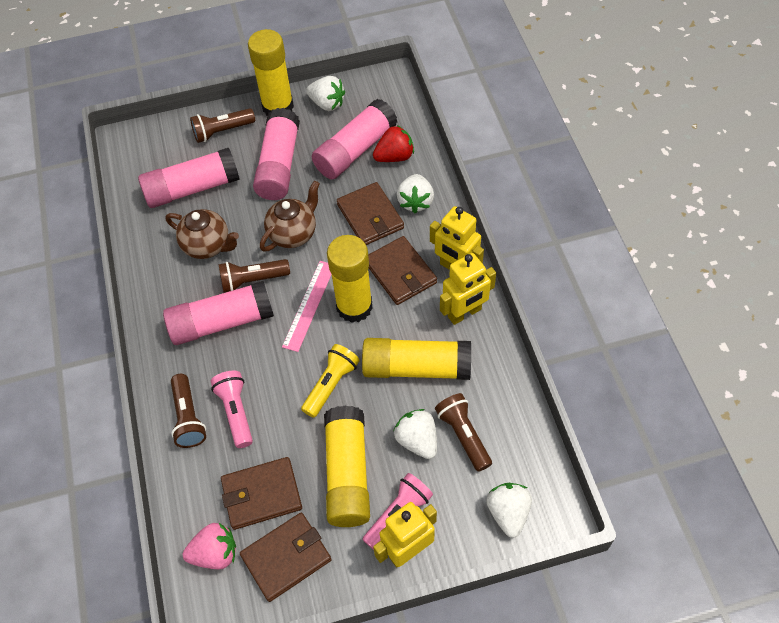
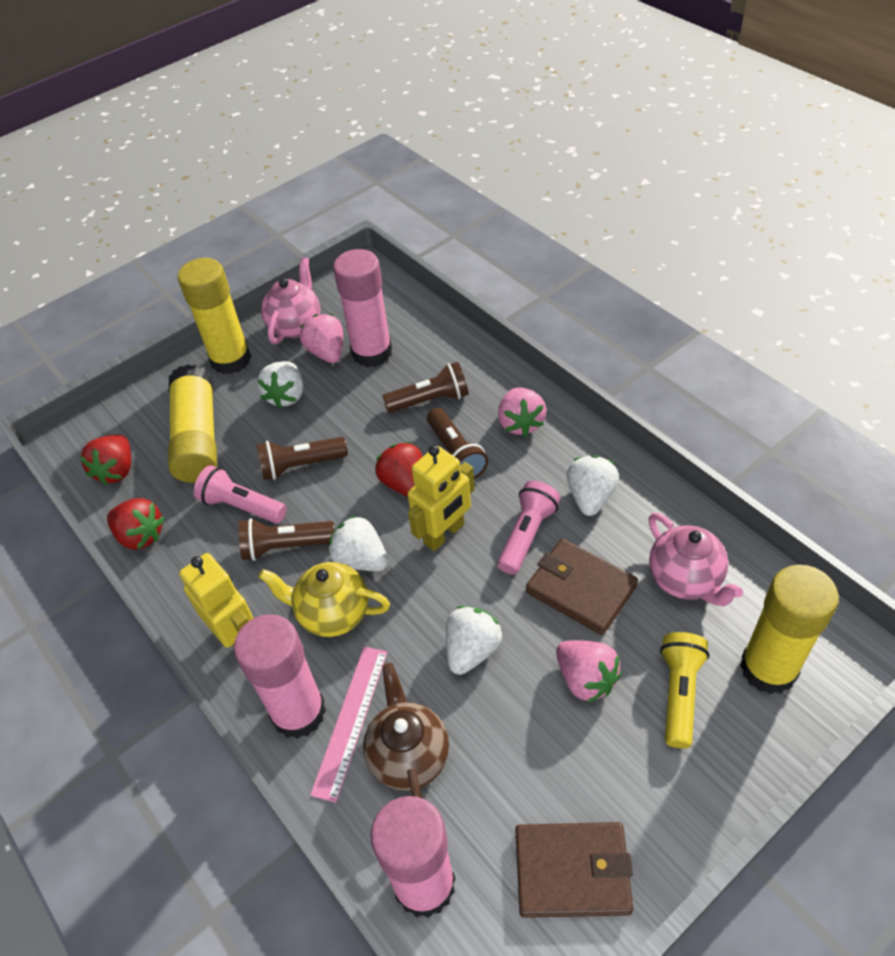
brown teapot: [166,209,239,259] [260,181,320,252] = 2 -> [363,663,449,799] = 1
brown wallet: [221,457,302,530] [240,513,332,602] [337,182,404,245] [368,236,437,305] = 4 -> [515,822,633,918] [526,538,638,635] = 2
pink glue stick: [138,148,240,208] [163,281,274,345] [253,108,300,200] [312,99,397,179] = 4 -> [234,614,326,739] [333,249,392,367] [371,796,455,918] = 3
pink strawberry: [183,523,236,569] = 1 -> [300,314,343,363] [498,387,547,437] [556,640,622,703] = 3
pink teapot: none = 0 -> [261,257,320,344] [649,513,743,606] = 2
red strawberry: [373,125,414,162] = 1 -> [79,435,131,485] [107,498,165,550] [375,442,423,497] = 3
yellow glue stick: [248,29,294,116] [324,406,370,527] [327,235,373,323] [362,338,471,380] = 4 -> [168,364,217,483] [178,258,251,374] [740,565,839,694] = 3
yellow robot: [373,502,437,567] [430,206,484,269] [440,253,496,325] = 3 -> [179,553,253,648] [408,445,475,551] = 2
yellow teapot: none = 0 -> [259,562,390,637] = 1

